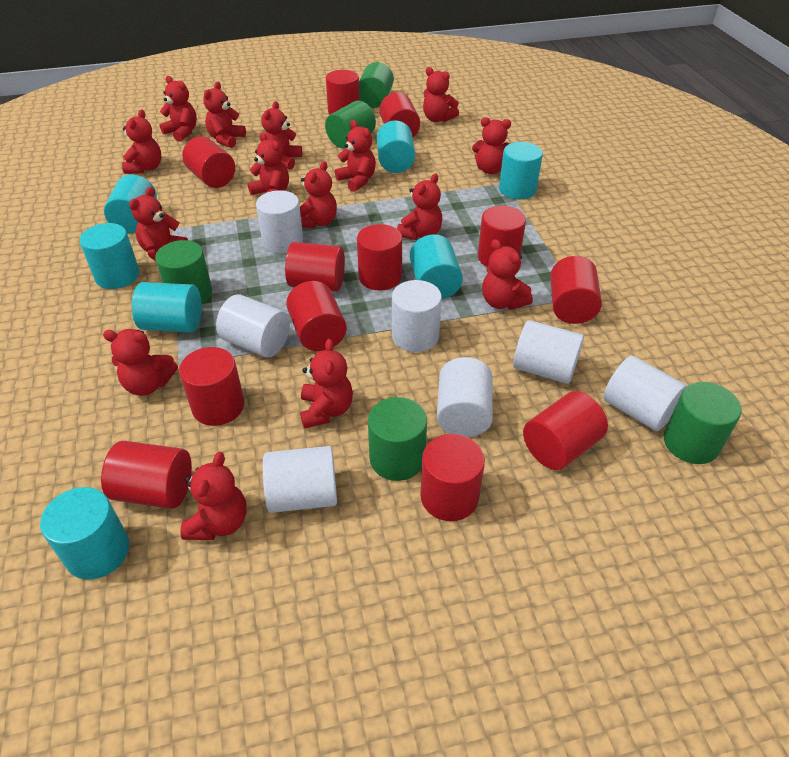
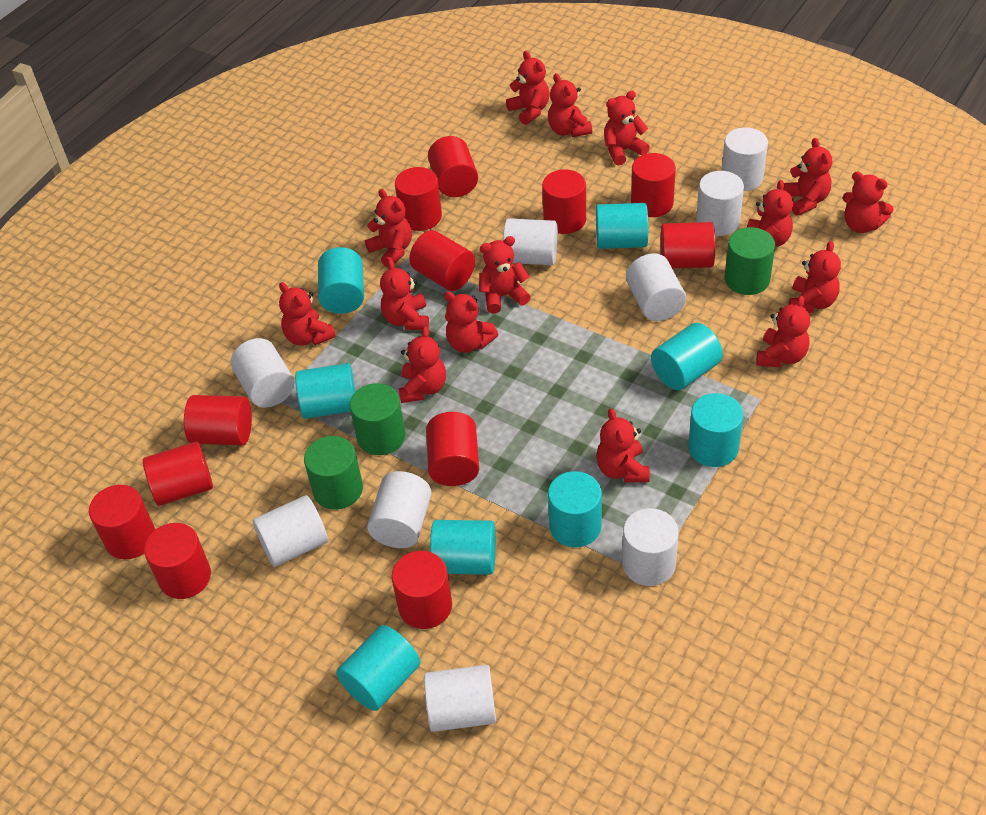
green cylinder: [155,240,212,304] [325,101,376,148] [359,62,394,108] [368,397,427,481] [664,382,742,464] = 5 -> [304,436,363,510] [350,383,406,455] [725,227,775,295] = 3
turquoise cylinder: [40,487,129,580] [80,223,139,289] [104,175,157,233] [132,282,202,332] [377,120,415,173] [410,234,463,299] [499,142,543,199] = 7 -> [295,363,356,419] [318,247,364,314] [336,625,420,711] [430,520,496,575] [548,471,602,547] [596,203,648,249] [651,323,723,390] [688,393,744,467] = 8
white cylinder: [216,294,290,358] [256,190,303,253] [263,446,337,513] [392,280,442,352] [437,357,493,437] [513,320,584,384] [603,356,687,431] = 7 -> [231,338,294,408] [253,495,328,567] [367,471,432,548] [424,665,496,732] [503,218,558,265] [622,508,679,586] [626,253,686,321] [696,171,744,236] [722,127,768,191] = 9

